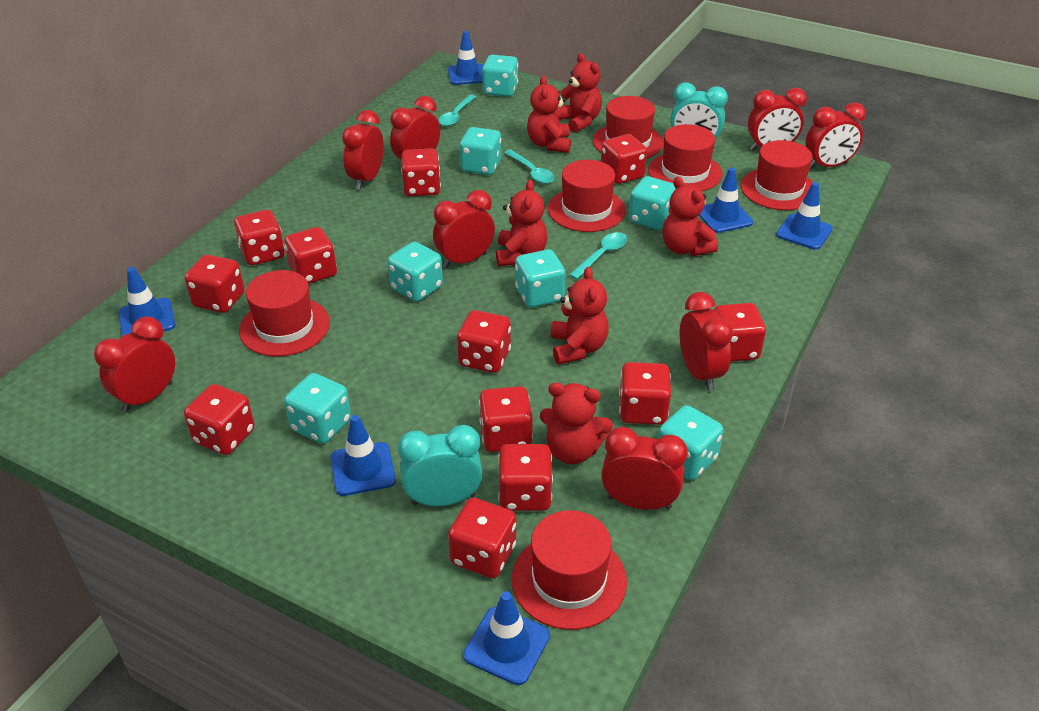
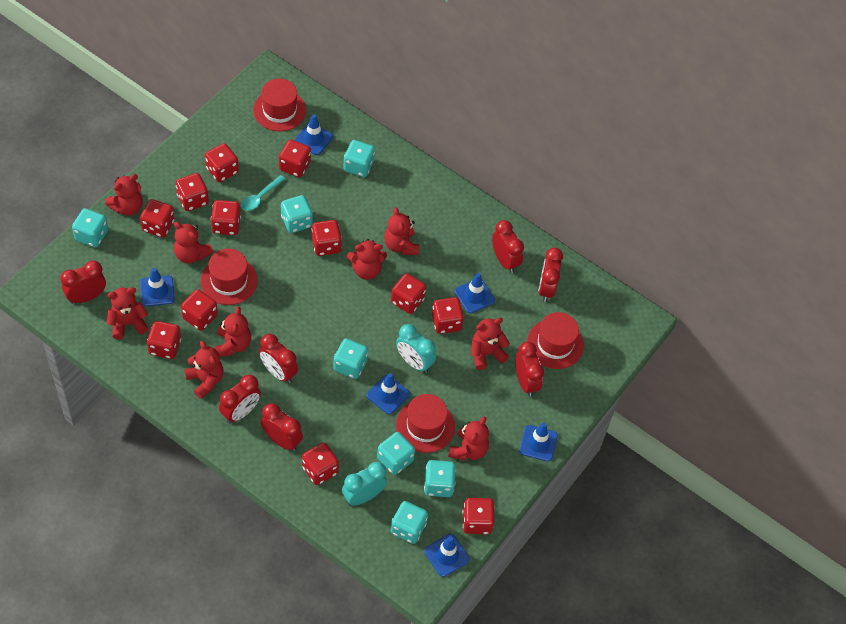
red clock: [94,316,175,413] [342,110,384,190] [390,96,440,159] [433,190,495,268] [601,427,688,510] [680,292,733,391] [748,88,807,151] [806,103,866,169] = 8 -> [60,260,106,304] [219,374,261,423] [259,334,298,383] [261,403,303,451] [492,220,524,273] [515,341,544,397] [539,248,563,302] = 7
red hat: [239,270,330,356] [512,510,627,630] [548,160,626,232] [593,96,664,158] [648,124,723,191] [741,140,813,210] = 6 -> [201,249,258,305] [253,79,306,131] [396,394,455,453] [527,312,584,369] = 4
red teddy bear: [496,180,548,266] [527,76,571,153] [540,383,613,464] [551,267,609,364] [557,53,602,133] [663,177,718,256] = 6 -> [105,174,143,216] [107,287,148,340] [174,222,214,264] [184,341,224,399] [215,307,251,357] [347,239,387,280] [384,207,419,255] [448,416,489,461] [471,318,510,370] = 9
turquoise spoon: [439,94,476,126] [504,150,555,184] [569,232,628,280] = 3 -> [242,175,285,211] = 1

